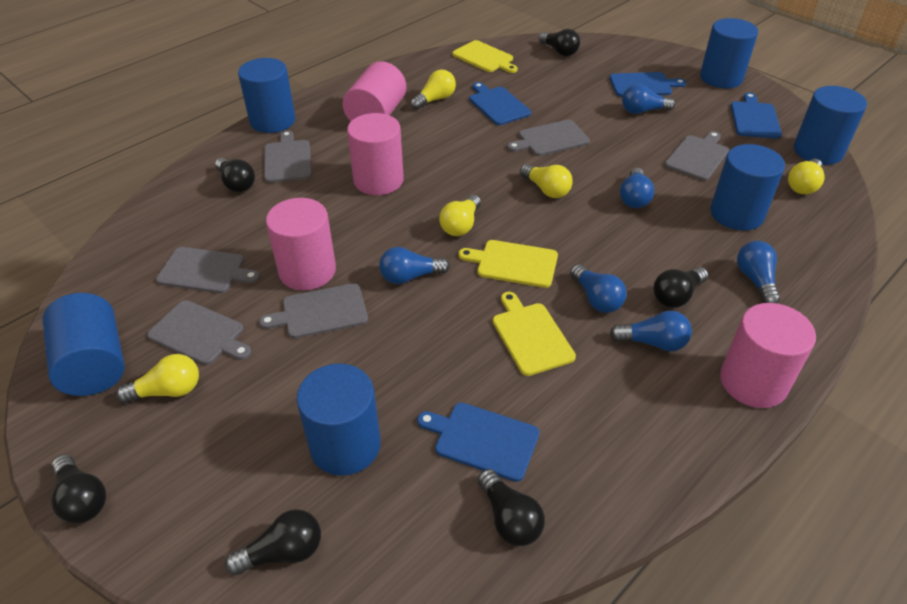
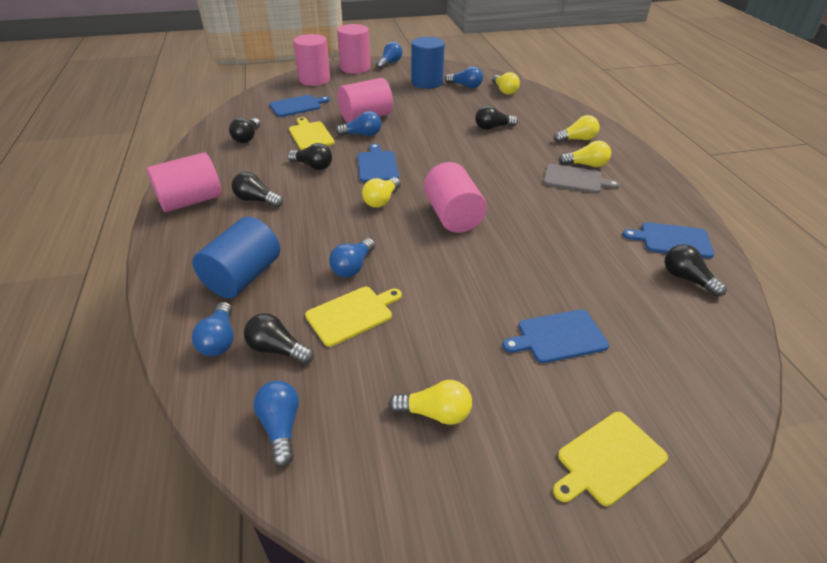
blue cylinder: [42,293,125,396] [238,58,295,133] [297,364,381,476] [700,18,758,88] [710,144,785,230] [794,86,867,165] = 6 -> [192,217,280,298] [411,37,445,89] = 2
grey cutting board: [147,300,251,365] [156,247,260,293] [259,283,368,338] [264,130,312,183] [507,119,590,156] [665,131,729,181] = 6 -> [544,164,620,193] = 1
pink cylinder: [266,198,336,290] [343,61,406,121] [347,113,404,195] [720,303,816,408] = 4 -> [147,152,222,212] [293,34,330,86] [337,24,370,74] [338,78,393,123] [424,162,487,233] = 5

